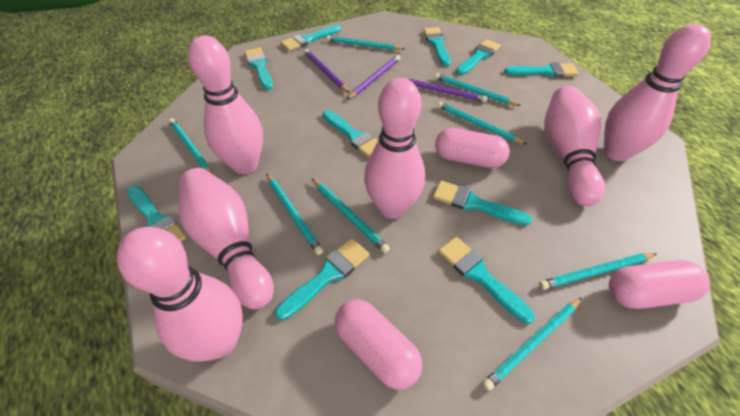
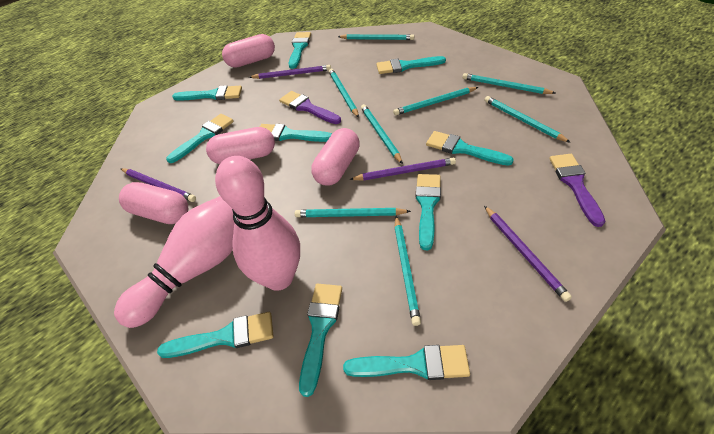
pink bowling pin: [117,227,243,362] [178,168,274,309] [188,35,263,174] [364,78,425,219] [544,86,605,206] [604,24,711,161] = 6 -> [114,196,234,328] [215,156,300,291] = 2
pink capsule: [335,299,422,389] [435,128,510,168] [609,260,710,309] = 3 -> [119,182,188,224] [206,127,275,164] [222,34,275,68] [311,128,360,186] = 4
purple brush: none = 0 -> [279,91,341,124] [549,154,605,227] = 2
purple pencil: [304,49,349,93] [347,55,400,99] [405,78,487,102] = 3 -> [120,168,196,202] [249,65,331,79] [349,157,456,180] [484,206,572,302] = 4

